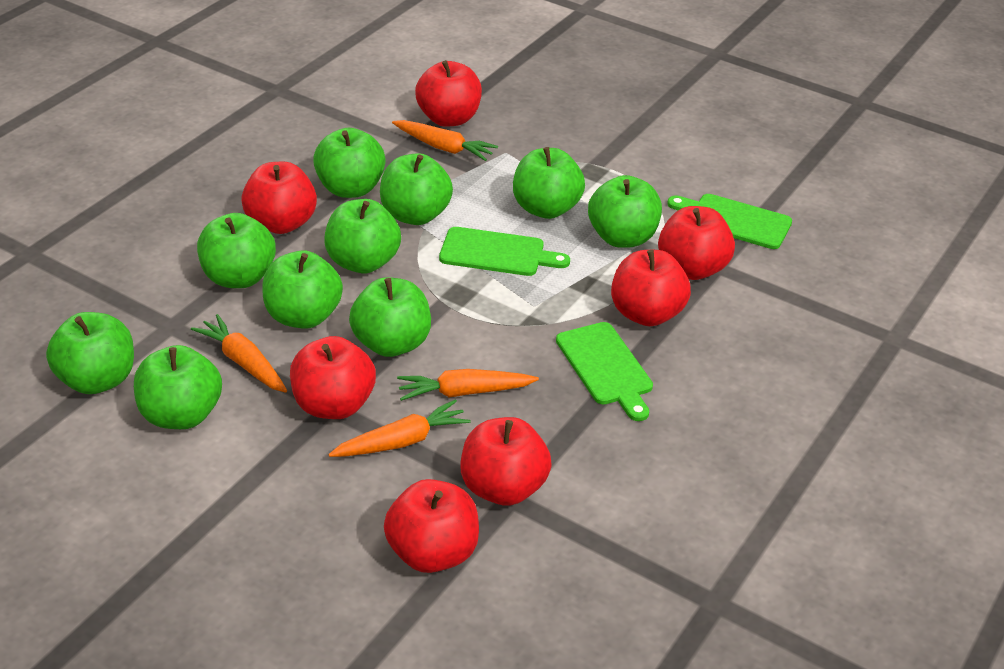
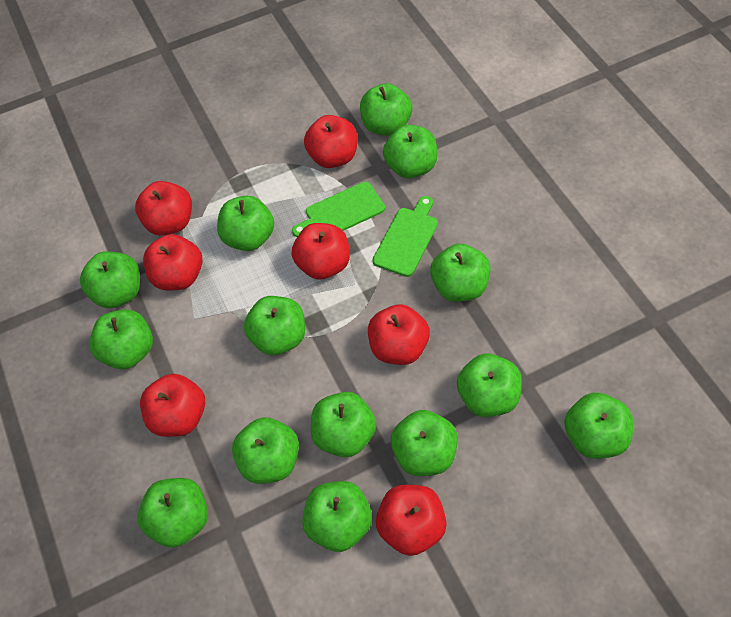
green apple: [46,312,134,394] [134,345,222,429] [197,213,276,288] [262,251,343,329] [313,128,386,198] [324,199,401,273] [349,277,431,357] [380,153,453,225] [513,147,585,219] [588,175,662,248] = 10 -> [80,251,140,308] [89,309,153,369] [137,478,208,548] [217,196,274,251] [232,417,299,484] [244,296,305,355] [302,481,372,552] [311,392,376,457] [360,83,412,136] [383,125,438,178] [391,410,458,476] [430,244,491,302] [457,354,522,417] [564,393,633,459] = 14
green cutting board: [439,227,570,276] [556,322,653,421] [667,194,792,249] = 3 -> [292,182,385,237] [372,196,438,277] = 2
orange carrot: [191,314,287,393] [328,400,471,457] [392,120,498,161] [397,369,539,401] = 4 -> none = 0

